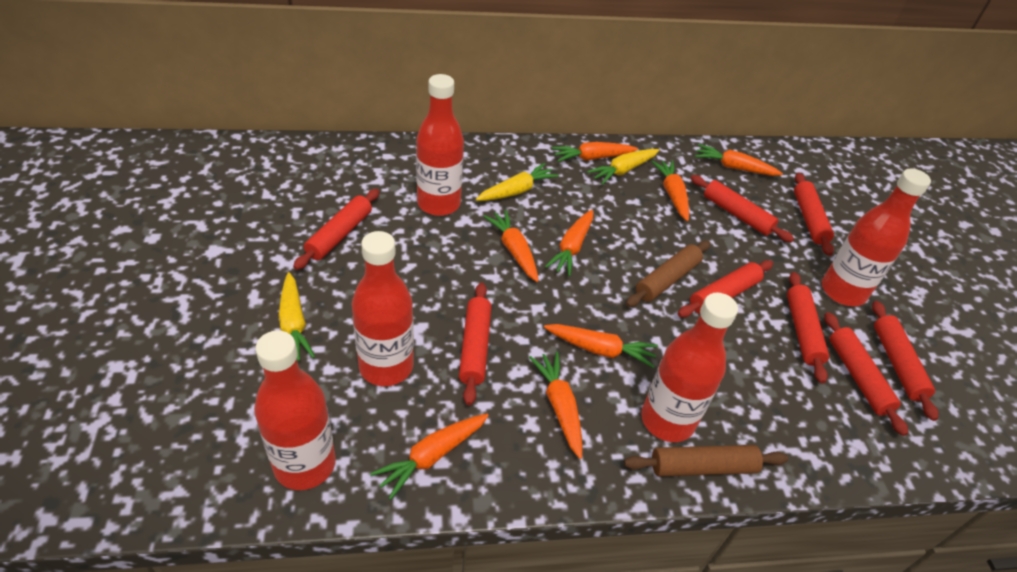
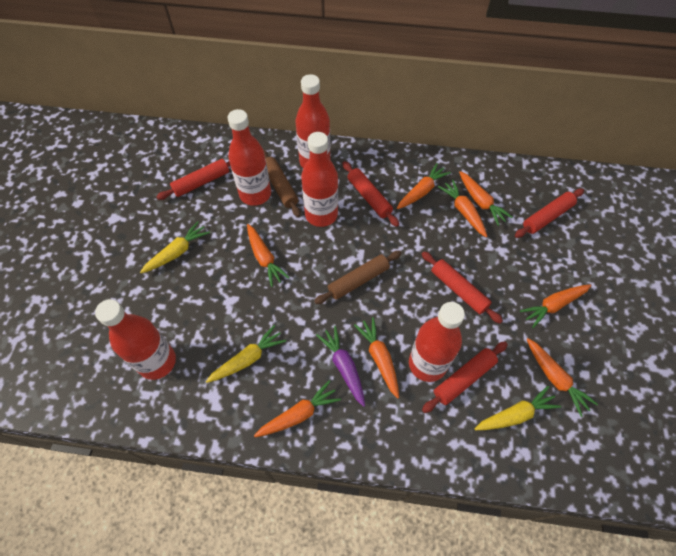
purple carrot: none = 0 -> [316,326,365,407] = 1
red rolling pin: [293,189,379,270] [459,283,492,405] [678,260,773,317] [691,175,794,242] [787,272,829,384] [794,173,834,256] [825,312,908,436] [872,301,938,421] = 8 -> [156,159,230,200] [342,161,399,227] [422,251,503,324] [422,342,508,413] [515,188,584,238] = 5

